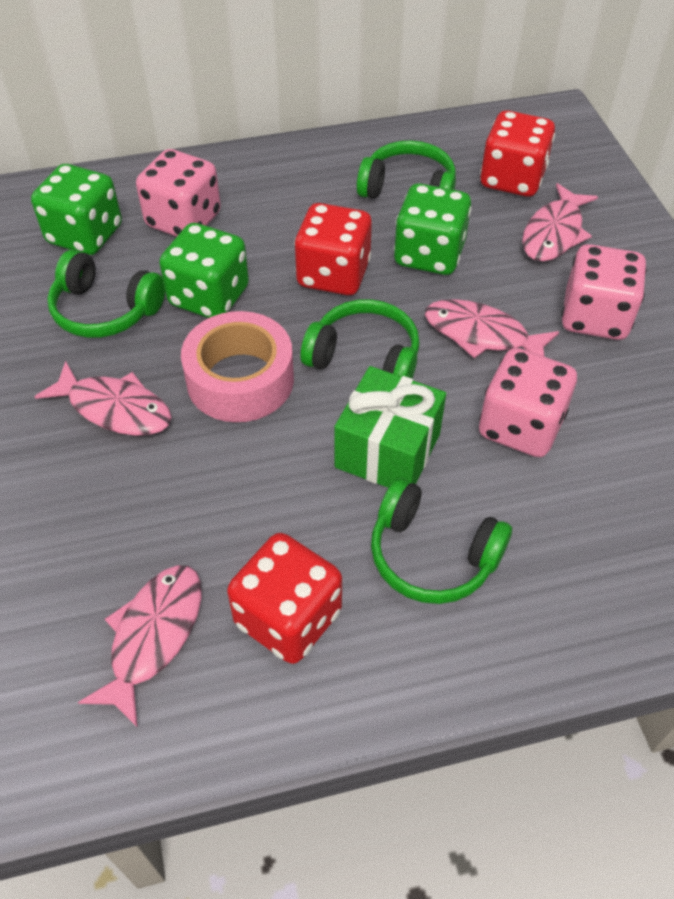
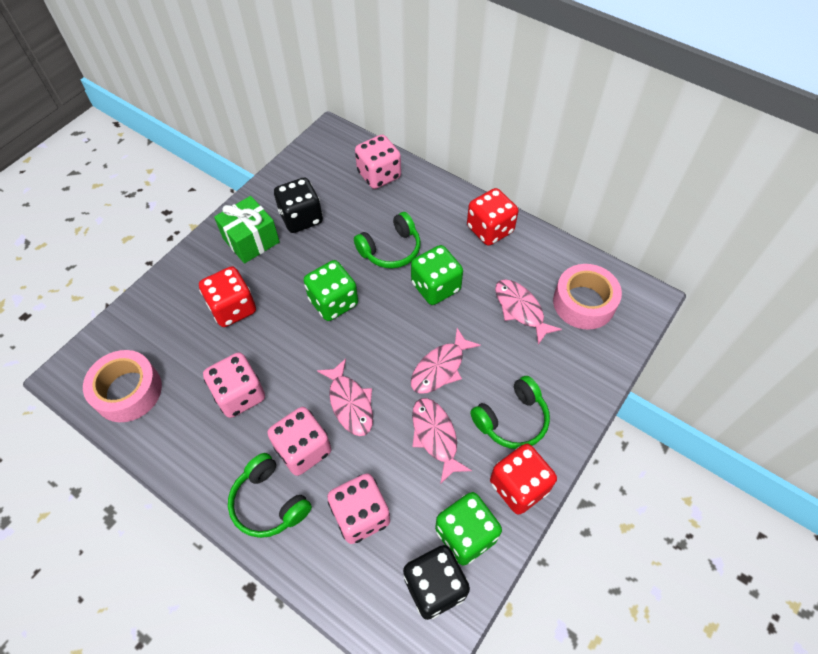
black dice: none = 0 -> [274,177,323,233] [403,545,470,620] = 2
green headphones: [47,250,165,338] [301,299,419,378] [356,140,456,199] [371,478,512,604] = 4 -> [228,453,312,538] [354,212,421,268] [470,376,550,449] = 3
pink dice: [136,149,221,237] [479,348,577,457] [561,244,647,340] = 3 -> [203,352,265,418] [267,407,331,476] [327,473,390,544] [355,135,401,189] = 4
pink tape: [181,311,294,422] = 1 -> [83,350,162,422] [553,264,622,330] = 2

